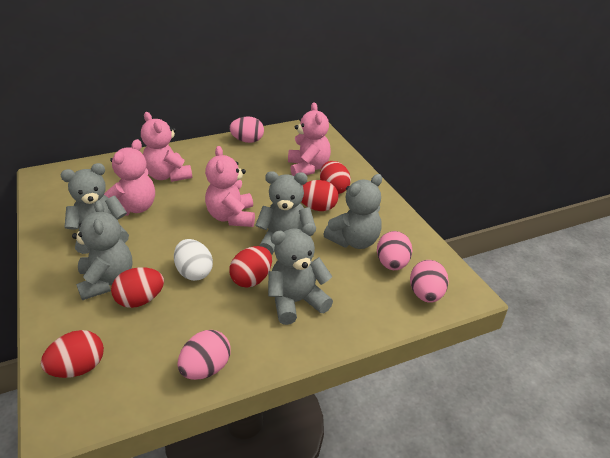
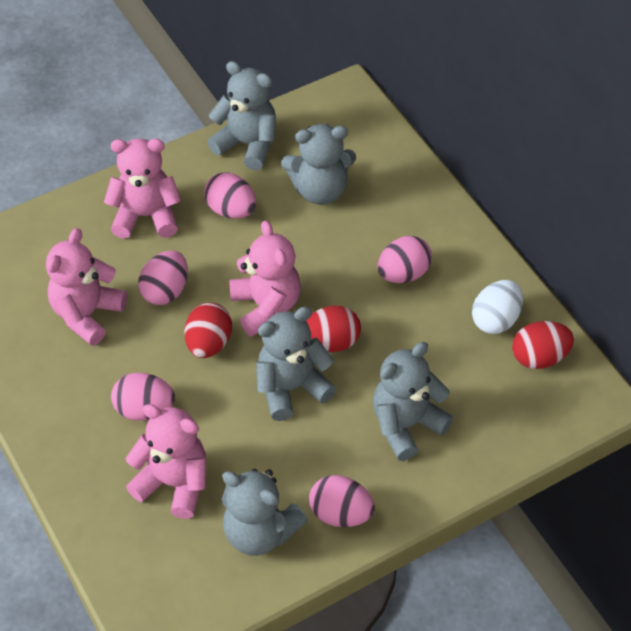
pink egg: [177,330,231,380] [229,116,264,143] [377,231,412,270] [410,260,449,303] = 4 -> [111,373,175,421] [138,250,188,305] [204,172,256,219] [309,475,375,527] [377,236,432,283] = 5
red egg: [41,330,104,378] [111,267,164,308] [229,246,272,288] [301,180,338,211] [320,161,351,194] = 5 -> [184,303,232,358] [306,305,361,352] [512,321,574,369] = 3

